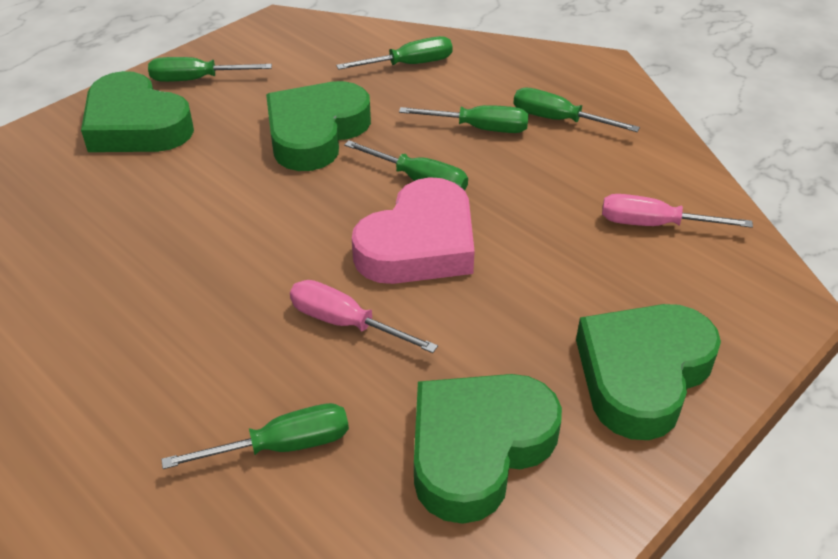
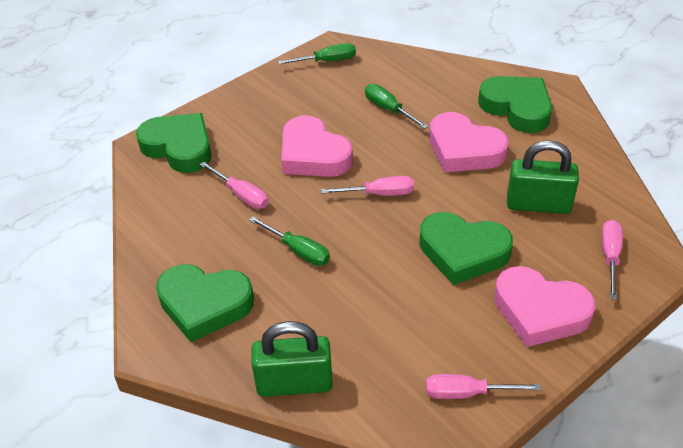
green padlock: none = 0 -> [252,321,333,397] [507,140,579,214] = 2
green screwdriver: [148,57,272,82] [161,403,349,469] [336,36,453,70] [344,140,468,190] [399,105,529,133] [513,88,640,132] = 6 -> [249,216,330,266] [278,43,356,64] [365,84,428,129] = 3
pink heart: [352,177,475,284] = 1 -> [281,115,353,177] [429,112,509,173] [494,266,596,347] = 3
pink screwdriver: [290,280,438,353] [602,194,753,228] = 2 -> [199,161,269,209] [321,176,414,196] [426,374,541,399] [602,220,623,300] = 4

